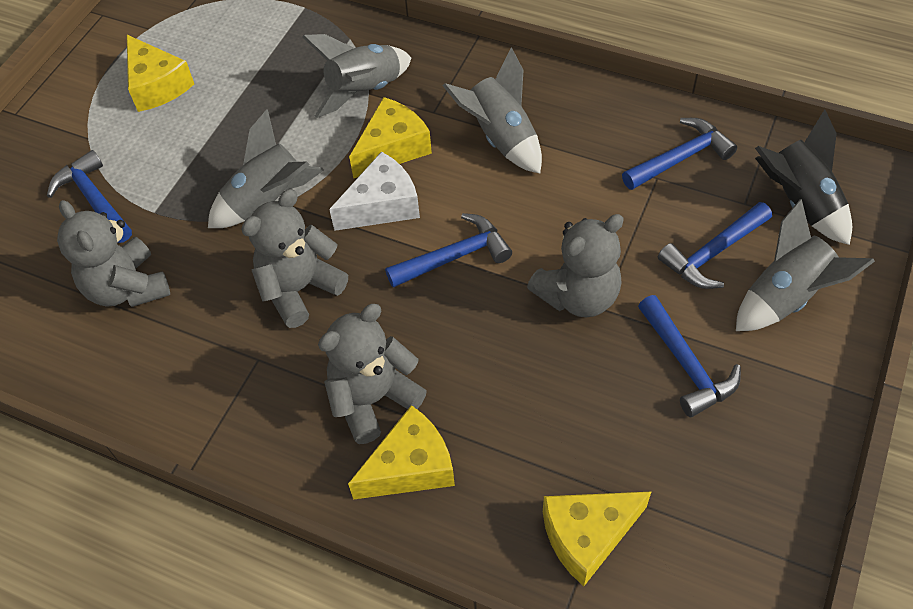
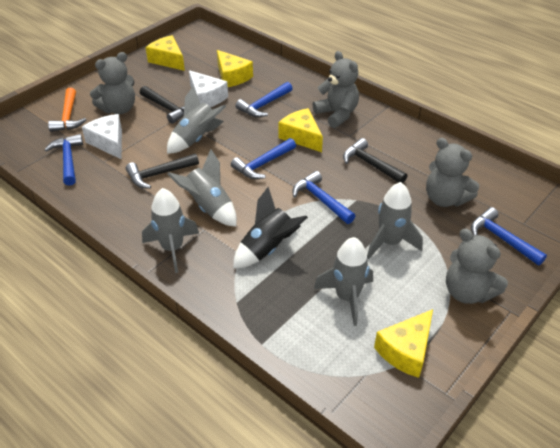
black hammer: none = 0 -> [126,153,199,189] [140,86,184,124] [343,138,407,183] = 3
grey rocket: [208,109,324,228] [302,34,411,118] [443,47,542,173] [736,199,875,331] = 4 -> [142,188,199,273] [167,86,226,154] [168,149,237,227] [314,237,373,326] [367,182,423,259] = 5
orange hammer: none = 0 -> [48,88,86,132] = 1
white cheese: [329,152,420,231] = 1 -> [82,114,122,160] [189,70,228,107] = 2

